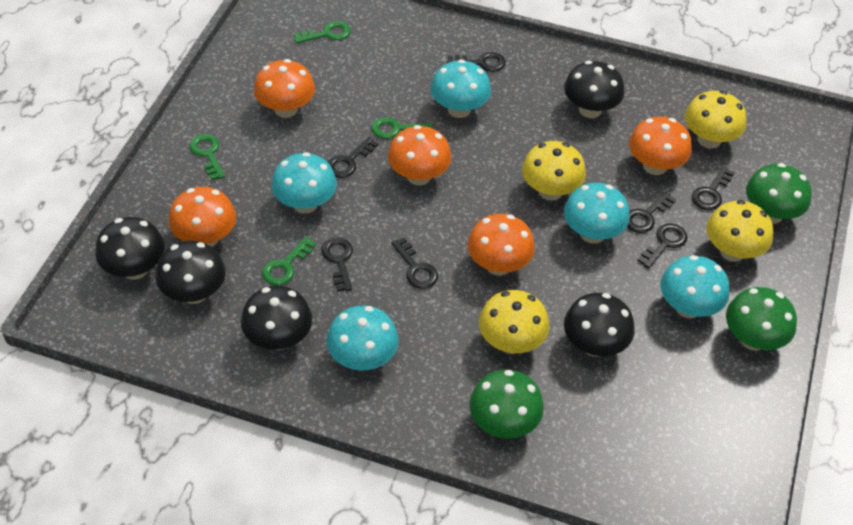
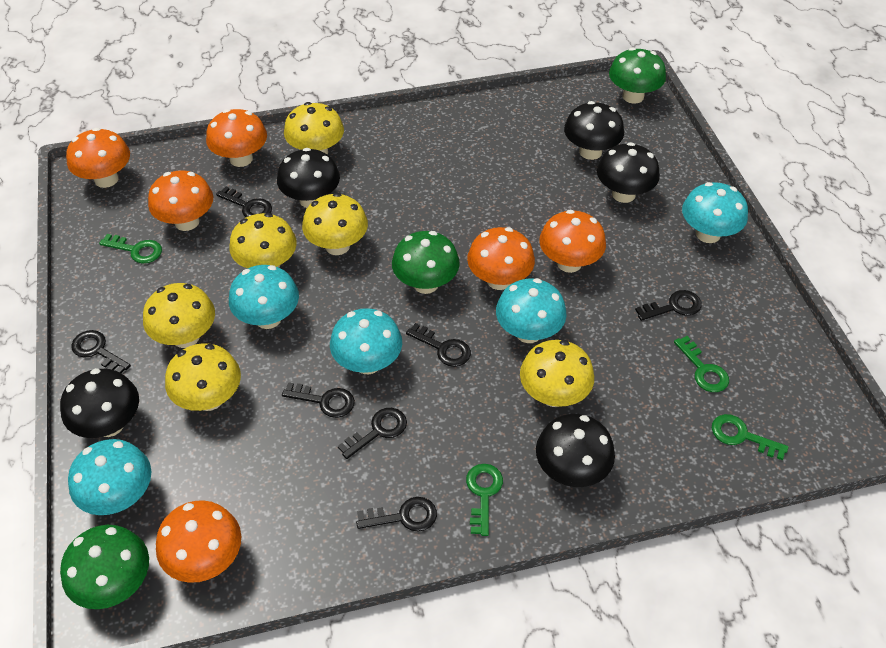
orange mushroom: [169,187,236,247] [254,59,315,118] [388,125,451,186] [467,214,535,276] [629,116,692,175] = 5 -> [66,128,130,188] [148,170,213,231] [156,500,241,583] [206,109,267,167] [467,227,535,290] [539,210,606,273] = 6
yellow mushroom: [479,290,549,354] [522,141,586,201] [685,91,747,149] [706,200,773,262] = 4 -> [143,283,215,348] [165,343,241,411] [229,213,297,268] [284,102,344,155] [302,193,368,255] [520,340,594,407] = 6

